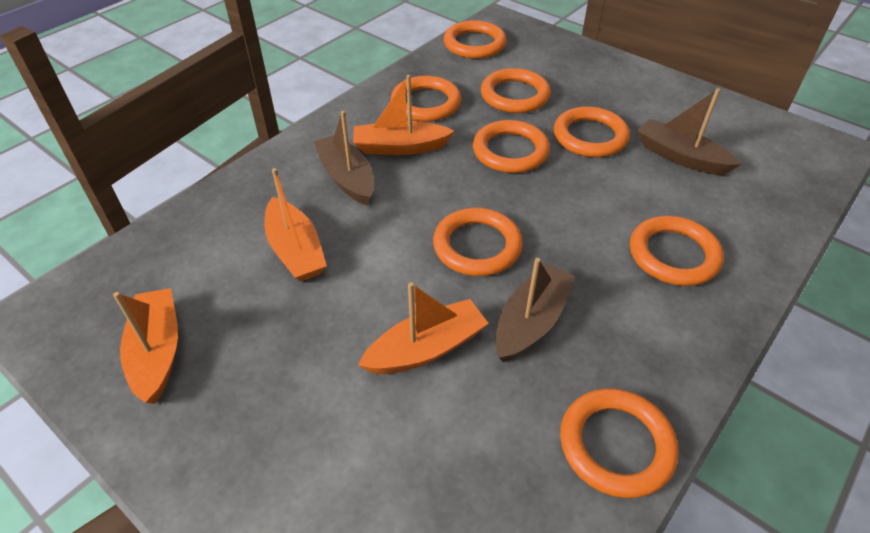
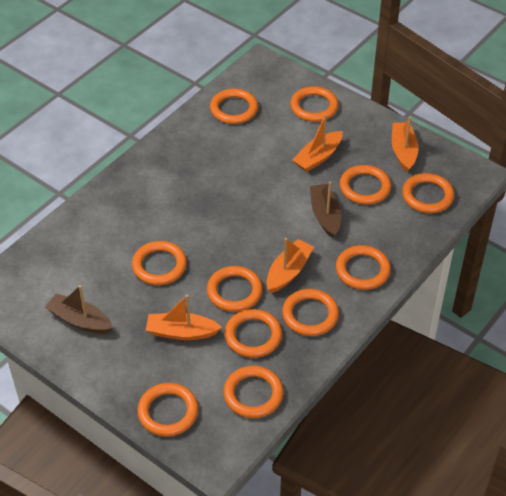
brown boat: [314,111,374,205] [495,258,576,362] [637,88,741,175] = 3 -> [45,285,113,334] [310,182,341,238] = 2
orange ring: [391,76,462,122] [433,208,523,276] [444,20,507,59] [473,120,550,173] [481,68,551,113] [554,106,630,158] [560,388,679,498] [630,216,724,286] = 8 -> [132,241,187,285] [137,383,198,437] [207,266,263,312] [210,89,258,124] [223,366,283,418] [225,309,282,358] [282,289,339,336] [290,86,338,122] [336,245,391,290] [340,165,391,205] [402,173,454,213] = 11

